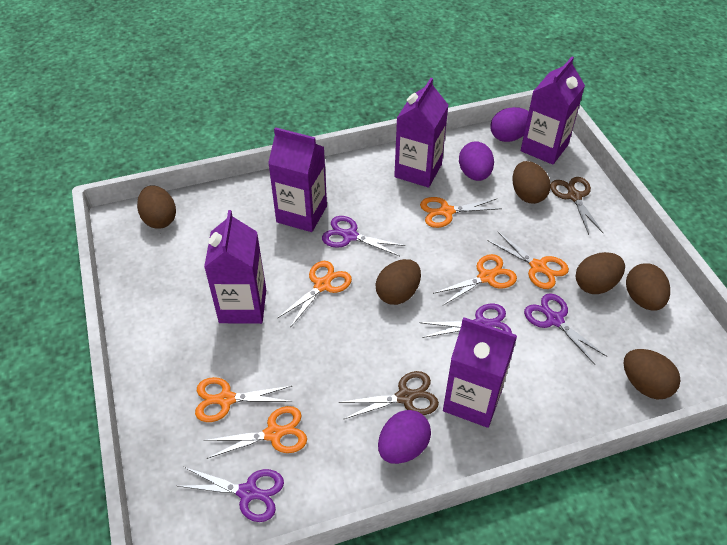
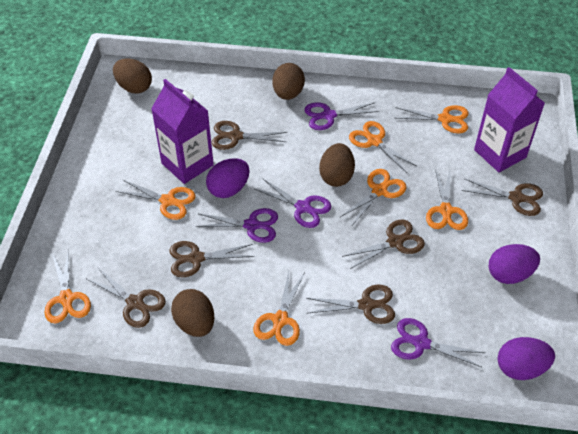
brown egg: [137,185,176,229] [375,259,421,305] [513,161,551,204] [576,252,625,294] [623,349,681,399] [626,263,670,311] = 6 -> [113,58,152,93] [171,289,215,337] [272,63,305,100] [319,143,355,187] = 4
brown scissors: [339,371,439,419] [551,177,603,235] = 2 -> [87,267,166,328] [169,241,255,277] [212,121,287,150] [306,285,395,324] [342,219,425,269] [461,179,543,216] = 6
orange scissors: [195,377,293,422] [204,406,307,459] [278,261,352,328] [420,197,502,228] [433,254,517,306] [488,231,569,289] = 6 -> [44,249,91,323] [116,180,196,220] [253,271,305,346] [339,169,406,227] [349,121,417,173] [396,105,469,133] [426,169,468,230] = 7
purple carton: [204,210,266,324] [268,127,327,232] [394,78,448,188] [443,317,517,428] [521,57,585,165] = 5 -> [151,79,214,184] [474,67,545,173] = 2

